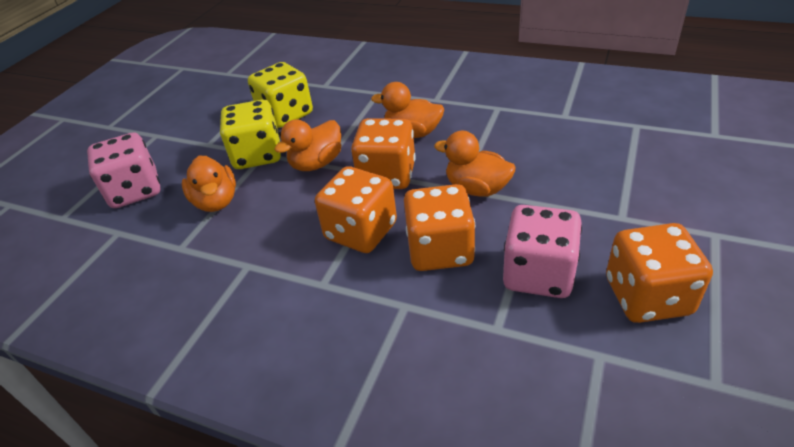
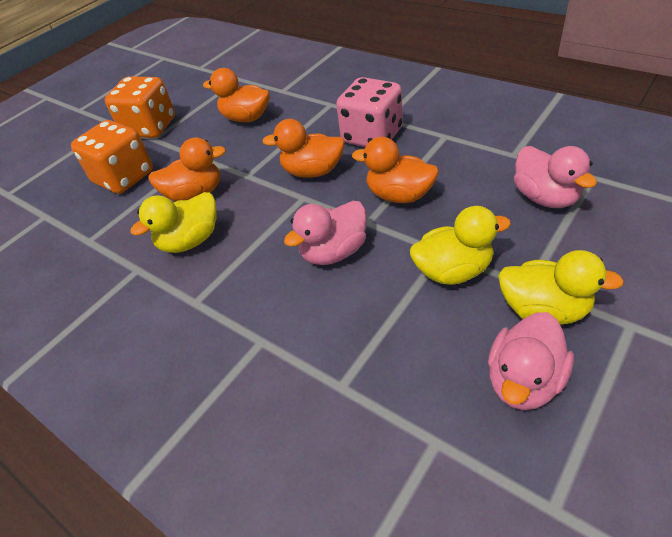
orange dice: [315,166,397,253] [351,118,416,189] [404,184,475,271] [606,223,713,323] = 4 -> [71,120,153,194] [105,76,175,138] = 2
pink dice: [87,132,160,208] [503,205,582,298] = 2 -> [336,77,403,147] = 1
pink duck: none = 0 -> [284,201,367,265] [488,312,574,410] [514,146,597,208] = 3
yellow dice: [220,100,281,169] [248,62,313,128] = 2 -> none = 0
yellow duck: none = 0 -> [130,192,217,253] [410,206,511,285] [498,250,624,325] = 3

